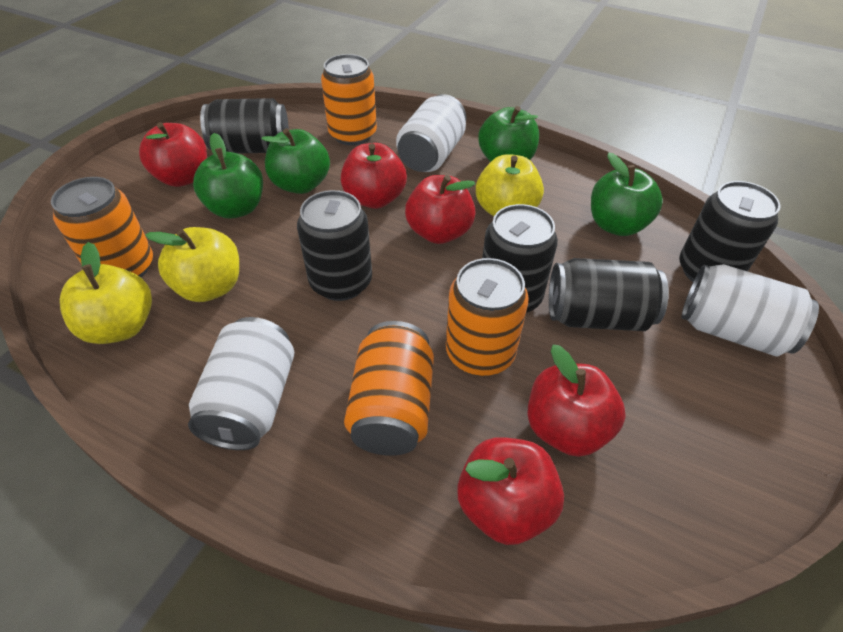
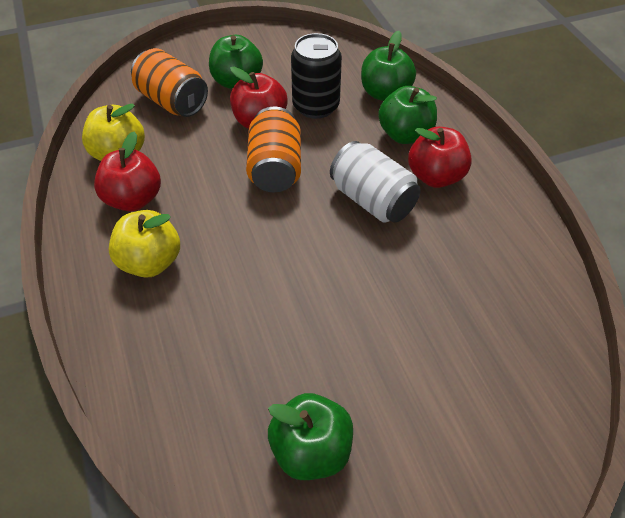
black can: [200,98,289,153] [297,190,372,301] [482,204,558,313] [549,258,669,331] [679,181,780,282] = 5 -> [291,33,342,119] = 1
orange can: [51,177,153,277] [321,54,377,146] [344,321,434,456] [446,258,529,376] = 4 -> [131,48,208,117] [246,107,301,192] = 2
red apple: [139,122,207,187] [341,143,407,209] [405,175,476,244] [457,437,564,545] [527,345,626,457] = 5 -> [94,131,161,212] [230,67,288,129] [408,127,472,188] = 3
white can: [188,317,294,450] [396,94,466,172] [681,264,819,356] = 3 -> [330,141,421,223] = 1
yellow apple: [60,242,152,344] [145,227,239,302] [476,154,544,216] = 3 -> [82,103,145,161] [108,210,180,278] = 2

